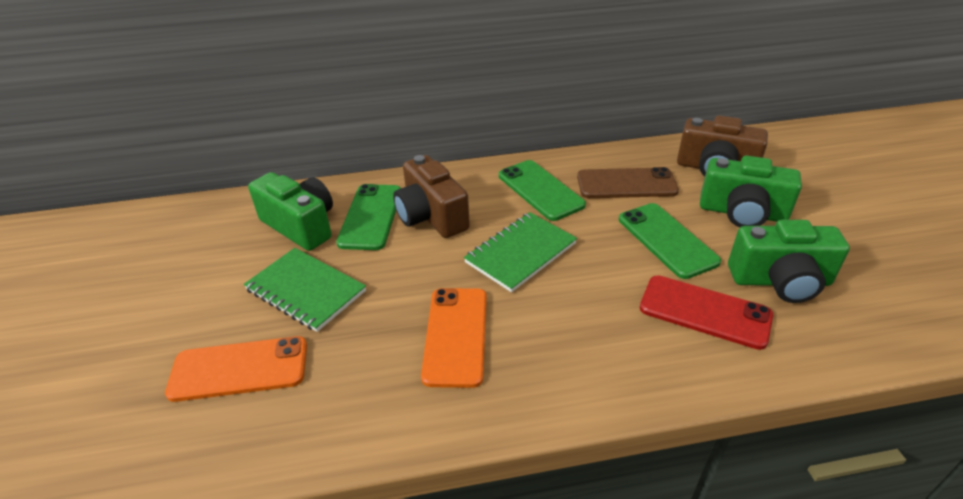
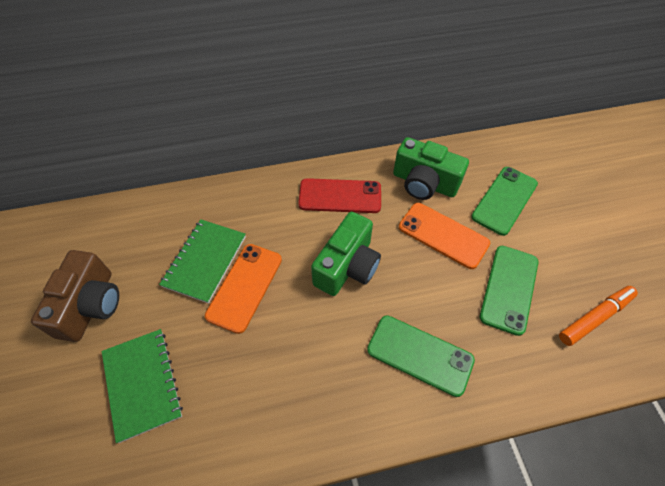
brown camera: [393,155,470,238] [677,115,768,177] = 2 -> [31,250,119,342] = 1
brown phone: [577,167,679,198] = 1 -> none = 0
green camera: [248,172,333,251] [700,156,802,227] [728,220,850,303] = 3 -> [311,212,381,296] [393,137,469,200] = 2
orange marker: none = 0 -> [559,286,638,346] = 1

